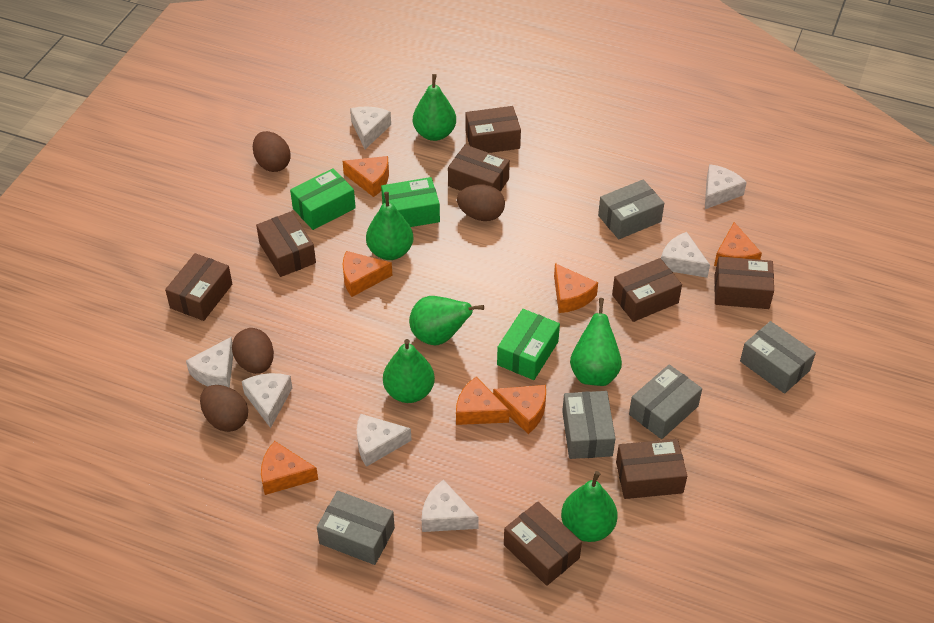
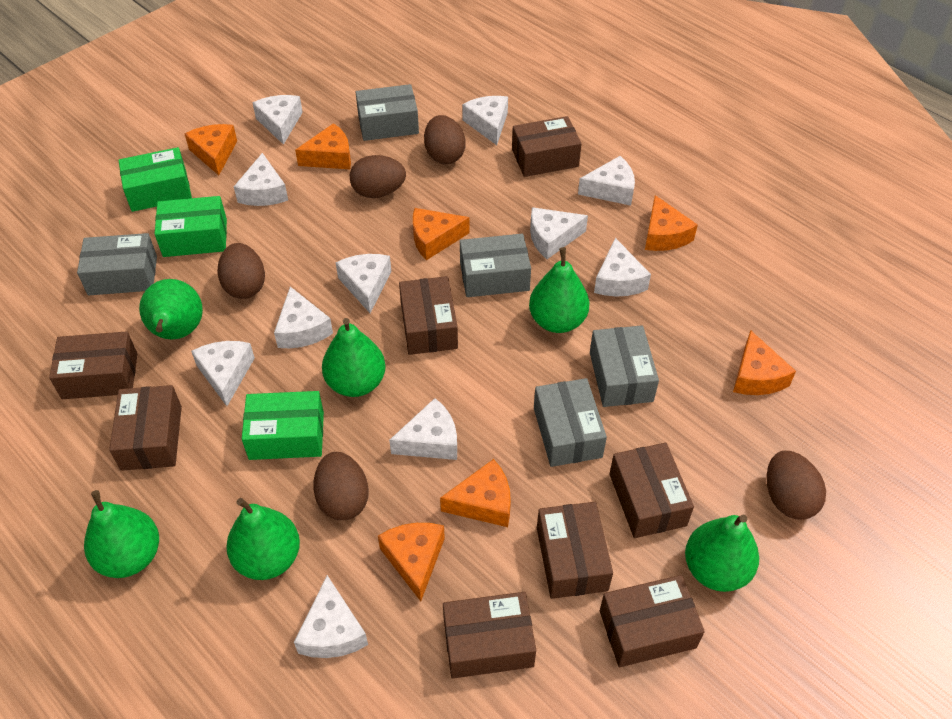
brown egg: [200,385,248,432] [232,328,274,374] [253,131,291,172] [457,184,505,221] = 4 -> [217,243,265,299] [313,452,368,520] [350,155,406,198] [424,115,465,164] [767,451,826,519] = 5
white cheese: [186,337,233,388] [242,373,292,428] [350,106,391,149] [356,414,412,467] [422,480,479,532] [661,232,710,278] [705,164,747,209] = 7 -> [191,341,255,406] [234,153,288,206] [252,95,303,145] [274,287,333,348] [294,575,368,658] [335,254,392,313] [389,398,457,460] [462,96,508,145] [530,207,588,259] [578,156,635,206] [594,238,651,297] = 11

